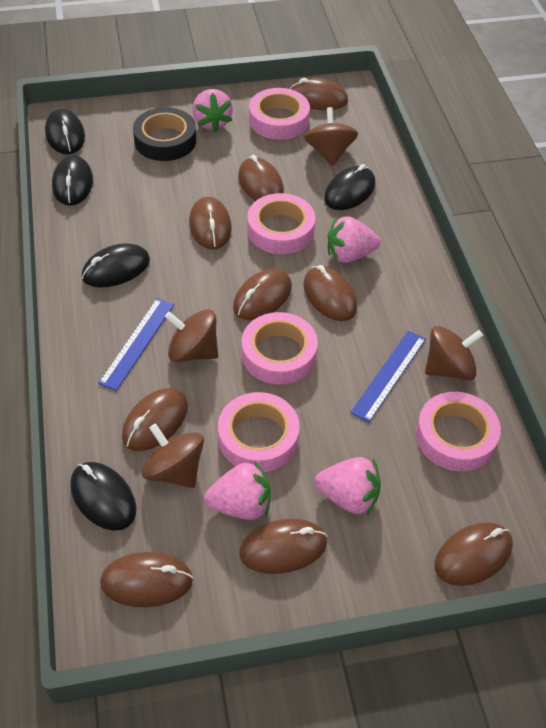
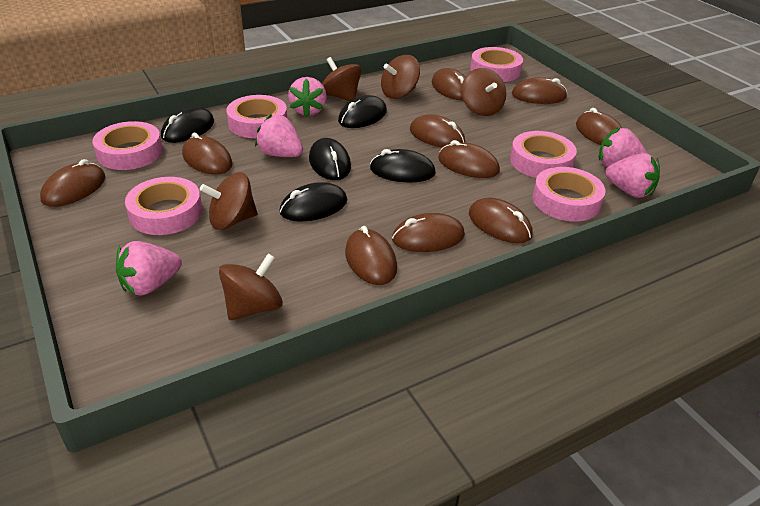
black tape: [133,107,196,161] = 1 -> none = 0
blue ruler: [98,298,174,391] [350,331,426,422] = 2 -> none = 0
brown mouse: [100,552,193,607] [122,388,188,451] [189,197,232,249] [233,269,292,320] [238,155,284,201] [239,519,327,574] [290,78,348,110] [303,265,357,321] [435,522,513,586] = 9 -> [40,159,105,207] [182,133,233,175] [345,226,397,285] [392,213,465,252] [410,114,465,148] [432,68,465,100] [438,140,500,178] [469,197,533,243] [512,77,568,104] [576,108,622,145] = 10
brown spinning top: [142,423,204,488] [165,309,218,362] [304,107,358,166] [425,326,483,380] = 4 -> [200,172,258,230] [219,253,283,320] [322,57,362,101] [381,55,420,99] [461,68,506,116] = 5
pink strawberry: [192,89,233,132] [204,460,271,520] [315,457,381,515] [328,216,380,263] = 4 -> [116,241,182,296] [255,114,303,157] [288,77,327,117] [599,127,648,167] [605,153,660,198] = 5
pink tape: [218,392,300,472] [242,312,318,385] [247,193,315,254] [249,88,310,140] [416,392,501,471] = 5 -> [92,121,163,170] [125,177,202,235] [226,95,287,138] [470,47,523,82] [510,131,577,178] [533,167,606,221] = 6

